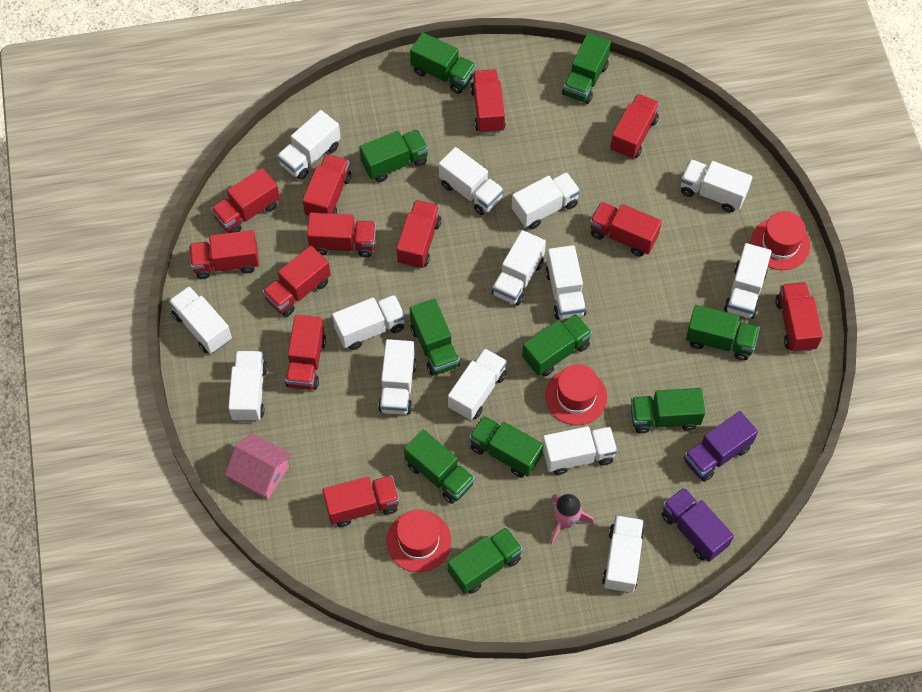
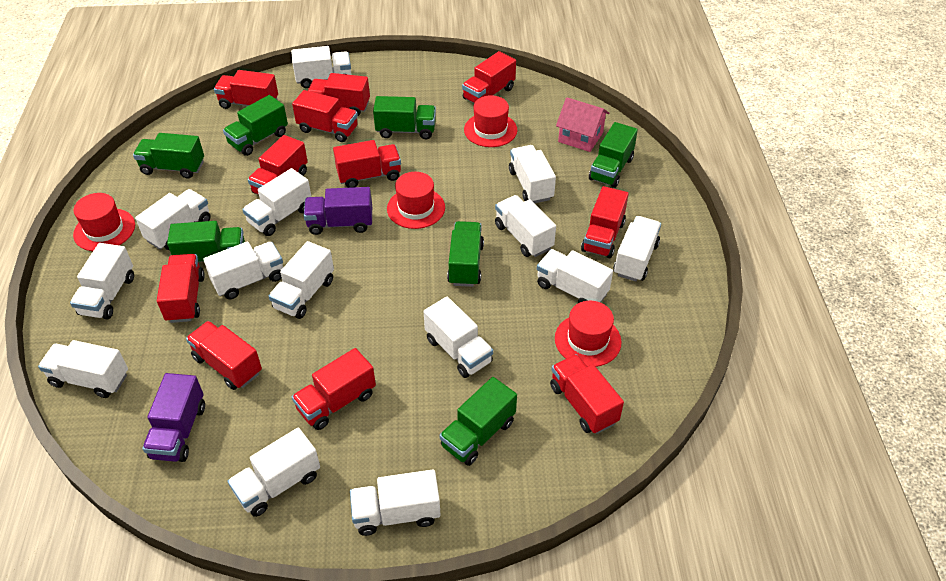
green truck: [359,129,429,182] [404,429,475,504] [410,33,476,94] [410,299,460,376] [448,527,523,594] [469,415,544,478] [522,314,592,377] [562,33,611,104] [631,388,705,433] [686,305,760,361] = 10 -> [133,133,204,179] [167,221,245,262] [223,95,288,156] [373,96,436,139] [439,377,517,466] [447,221,484,287] [589,122,638,188] = 7
pink rocket: [550,494,594,544] = 1 -> none = 0
red hat: [387,510,451,572] [545,364,607,425] [751,211,810,270] = 3 -> [73,193,135,251] [387,172,445,229] [464,95,517,147] [555,301,622,367] = 4
red truck: [189,230,259,279] [211,168,280,233] [262,246,331,317] [285,315,326,390] [303,154,351,216] [307,213,376,257] [323,475,399,527] [397,200,441,269] [470,70,506,134] [590,202,662,257] [610,94,660,159] [775,282,823,352] = 12 -> [157,254,205,323] [186,321,262,390] [214,70,278,109] [248,135,308,195] [292,90,358,142] [292,348,376,430] [308,73,370,116] [333,140,401,188] [462,51,516,103] [550,354,624,434] [581,186,629,258] = 11

